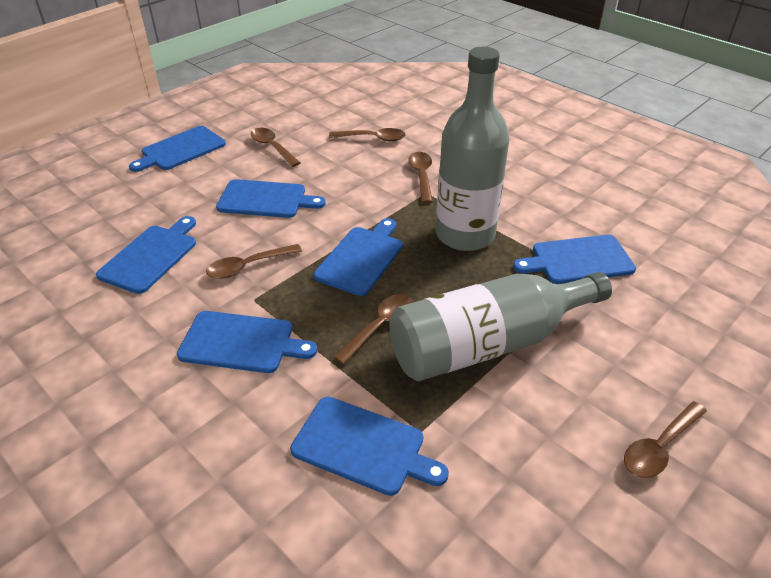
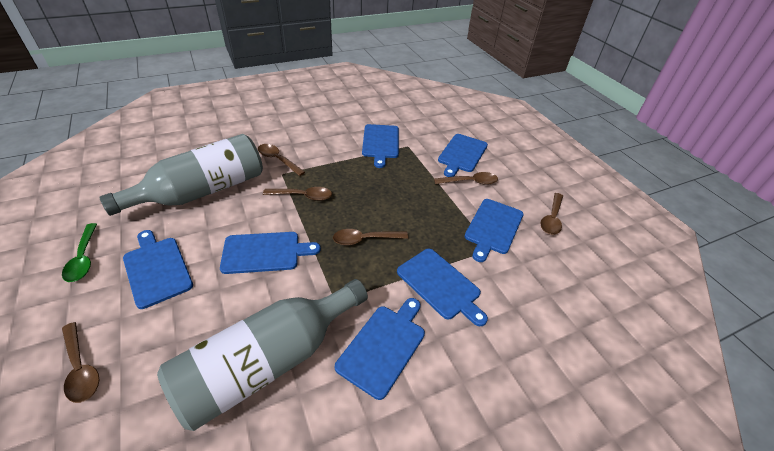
green spoon: none = 0 -> [62,223,97,282] = 1

